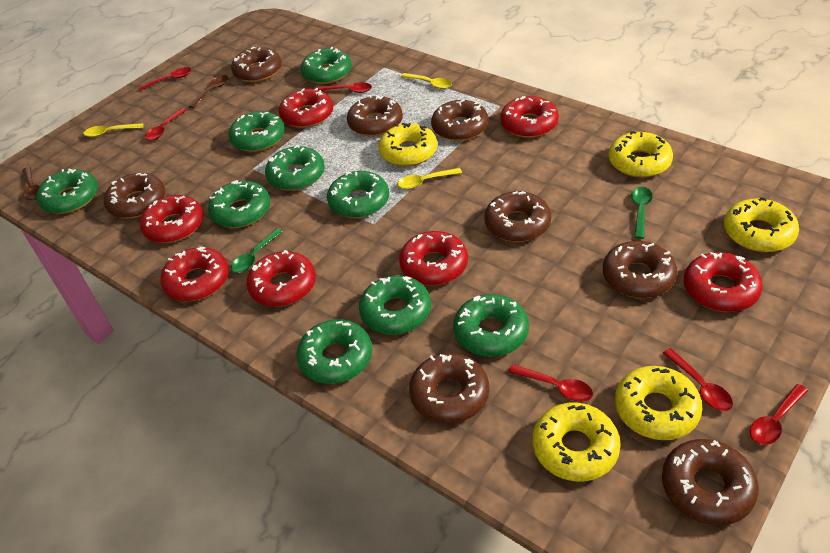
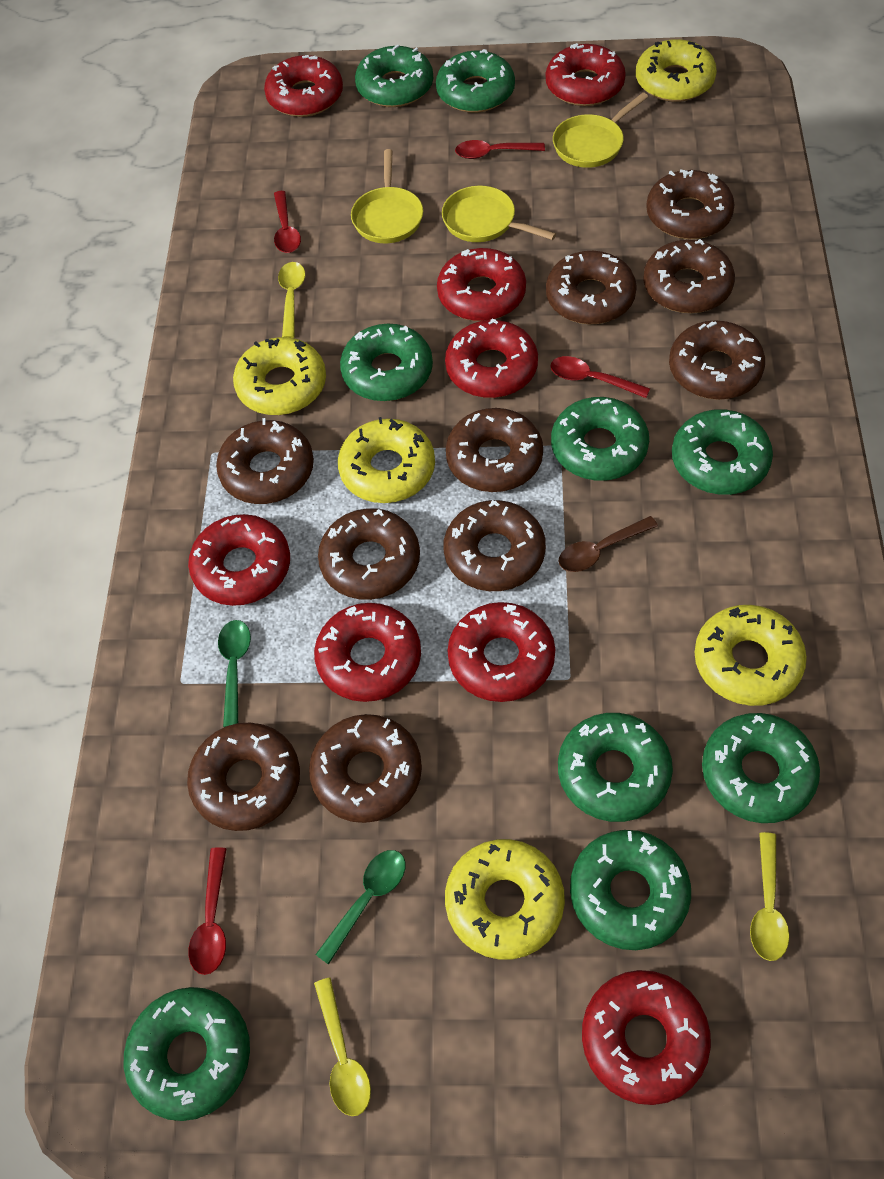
brown donut: [104,173,165,218] [231,47,282,82] [347,95,403,136] [409,353,489,423] [431,99,489,141] [484,191,551,242] [603,241,678,298] [662,439,759,525] = 8 -> [187,723,300,831] [216,418,314,504] [309,714,422,823] [318,508,420,600] [443,500,546,591] [446,408,543,492] [546,251,637,324] [643,239,735,313] [646,169,735,239] [669,320,765,400] = 10
brown spoon: [23,167,40,200] [188,75,228,108] = 2 -> [559,516,658,572] = 1
red donut: [140,195,203,243] [160,247,229,301] [247,250,316,307] [279,88,333,128] [399,231,468,285] [500,96,559,138] [684,252,763,312] = 7 -> [188,514,290,606] [264,55,343,117] [314,603,421,702] [437,248,526,321] [445,318,538,398] [447,602,555,702] [546,43,626,106] [582,970,711,1105] = 8
red spoon: [139,67,191,91] [145,108,187,141] [317,82,372,93] [508,364,593,402] [663,348,733,411] [750,384,808,445] = 6 -> [189,847,227,975] [274,191,301,253] [455,140,545,159] [550,356,650,398] = 4
yellow pan: none = 0 -> [351,149,423,243] [442,186,556,242] [553,92,648,168] = 3

